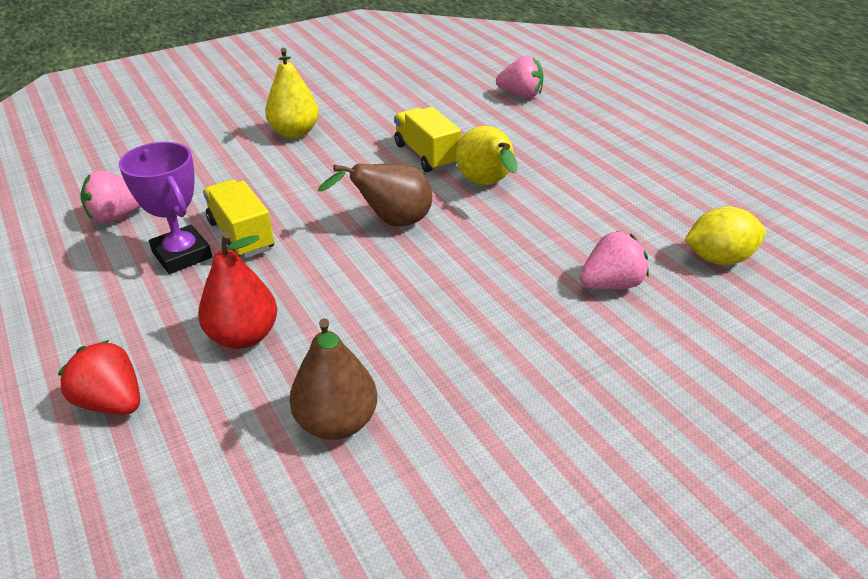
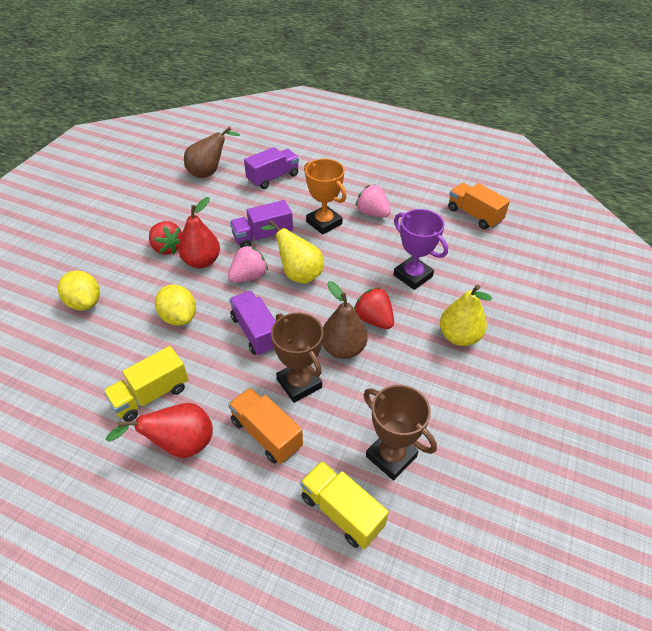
brown trophy: none = 0 -> [271,313,323,403] [364,385,437,480] = 2
orange trophy: none = 0 -> [304,159,346,235] = 1
orange truck: none = 0 -> [228,388,303,464] [448,183,510,229] = 2
pink strawberry: [80,170,141,223] [496,56,544,98] [580,231,649,290] = 3 -> [228,245,268,283] [355,185,391,217] = 2
purple truck: none = 0 -> [229,291,276,356] [230,200,293,248] [244,147,299,189] = 3
red pear: [198,232,277,349] = 1 -> [106,403,213,458] [178,197,220,268] = 2
red strawberry: [58,340,140,415] = 1 -> [149,221,182,254] [354,287,394,329] = 2
yellow lemon: [684,206,766,265] = 1 -> [58,270,100,310] [155,285,196,326] = 2

